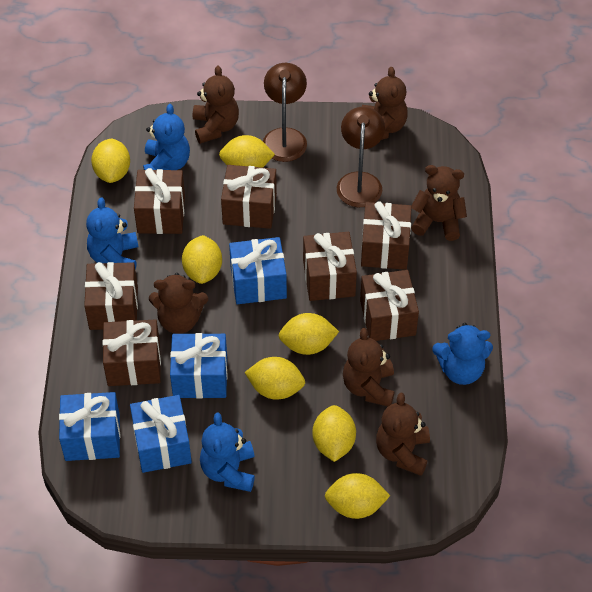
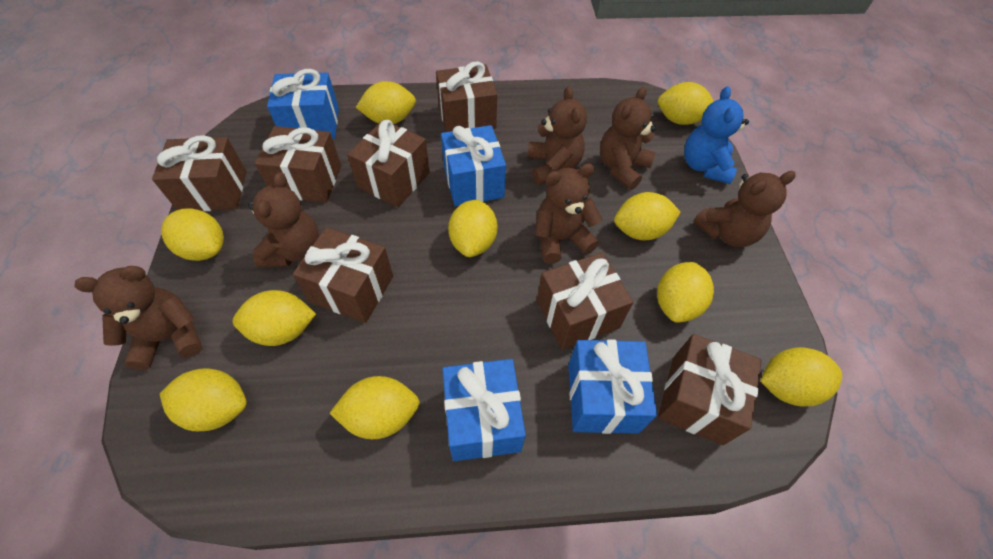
blue teddy bear: [86,197,138,270] [143,104,190,170] [200,413,255,492] [432,323,493,385] = 4 -> [684,86,749,184] = 1
brown lamp: [263,63,307,162] [337,107,385,207] = 2 -> none = 0
yellow lemon: [91,138,130,183] [182,235,222,284] [219,135,275,168] [244,357,305,400] [278,313,339,355] [312,405,356,462] [325,473,390,519] = 7 -> [160,368,247,431] [161,208,224,261] [233,290,316,346] [330,376,420,439] [356,81,416,124] [448,200,498,257] [614,192,680,240] [657,262,714,323] [658,82,714,125] [760,347,842,406] = 10

